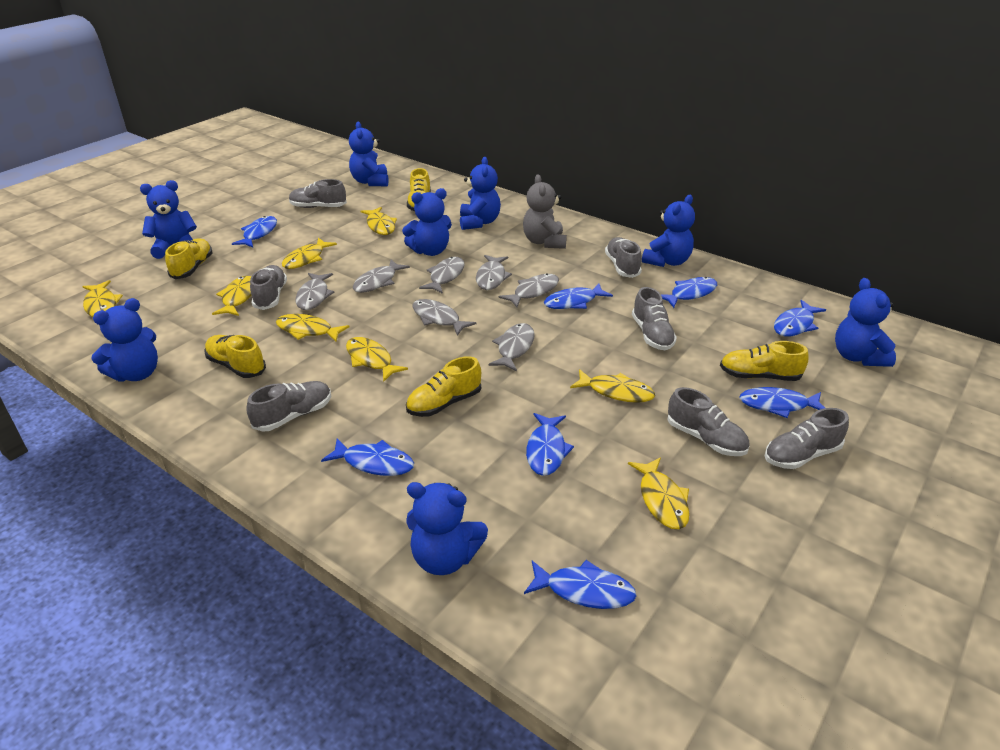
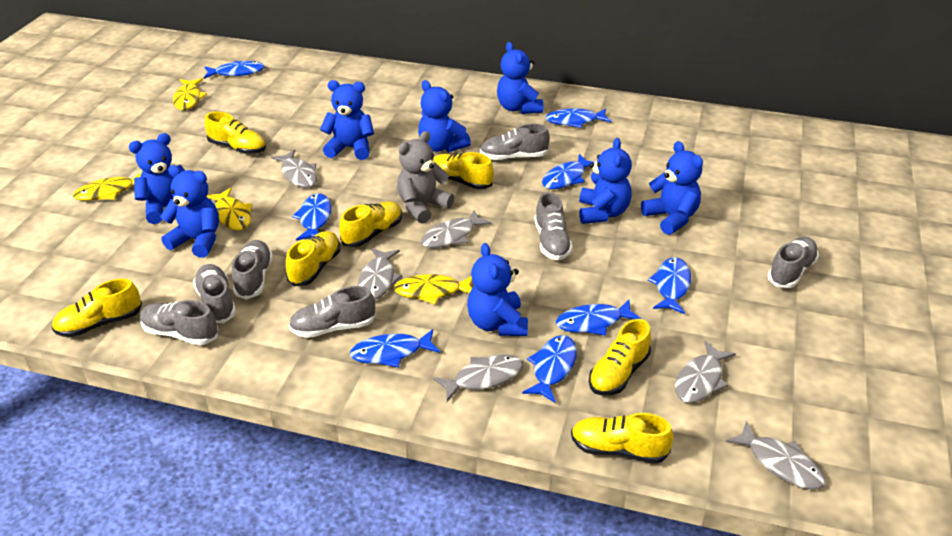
grey fish: [295,273,334,310] [353,260,410,293] [412,299,476,336] [419,257,465,294] [476,255,512,290] [488,323,534,371] [499,274,559,307] = 7 -> [271,150,317,188] [358,248,402,300] [421,210,492,248] [433,355,523,402] [675,341,736,403] [726,421,826,489] = 6
yellow fish: [82,280,123,317] [212,276,252,316] [276,314,350,342] [282,238,337,269] [346,337,408,382] [360,207,397,235] [570,369,655,403] [628,457,689,529] = 8 -> [73,171,143,201] [173,78,207,110] [207,188,252,231] [394,274,472,304] = 4
yellow shoe: [165,239,212,279] [204,335,266,378] [406,356,481,417] [407,168,431,211] [720,341,809,381] = 5 -> [52,278,142,337] [205,112,266,154] [286,231,340,286] [339,201,402,247] [433,152,494,189] [571,413,674,464] [589,319,651,395] = 7

